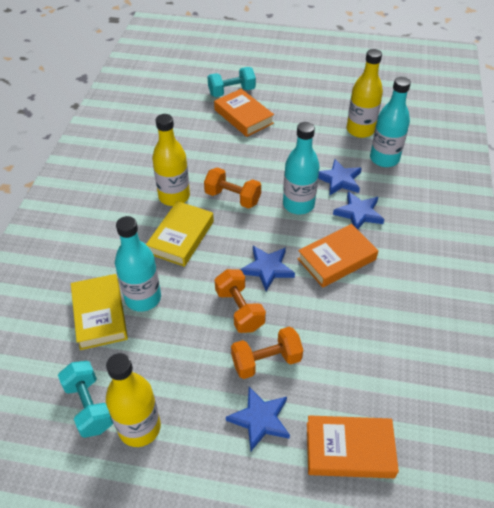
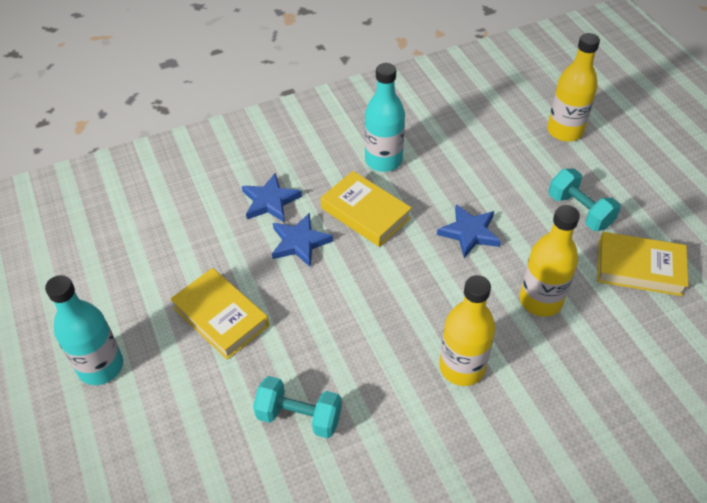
blue star: [226,387,290,451] [240,246,295,291] [318,159,362,196] [333,191,384,229] = 4 -> [242,173,302,223] [272,213,333,268] [437,204,501,258] = 3
orange book: [214,89,274,137] [298,224,379,288] [307,415,399,478] = 3 -> none = 0
orange dumbbell: [204,167,261,209] [215,269,266,333] [231,326,303,379] = 3 -> none = 0
turquoise bottle: [115,216,161,312] [283,122,320,214] [370,77,411,167] = 3 -> [45,275,123,385] [365,63,405,172] = 2
yellow book: [71,274,128,350] [146,201,214,267] = 2 -> [170,268,269,360] [321,171,412,247] [597,232,688,296] = 3

